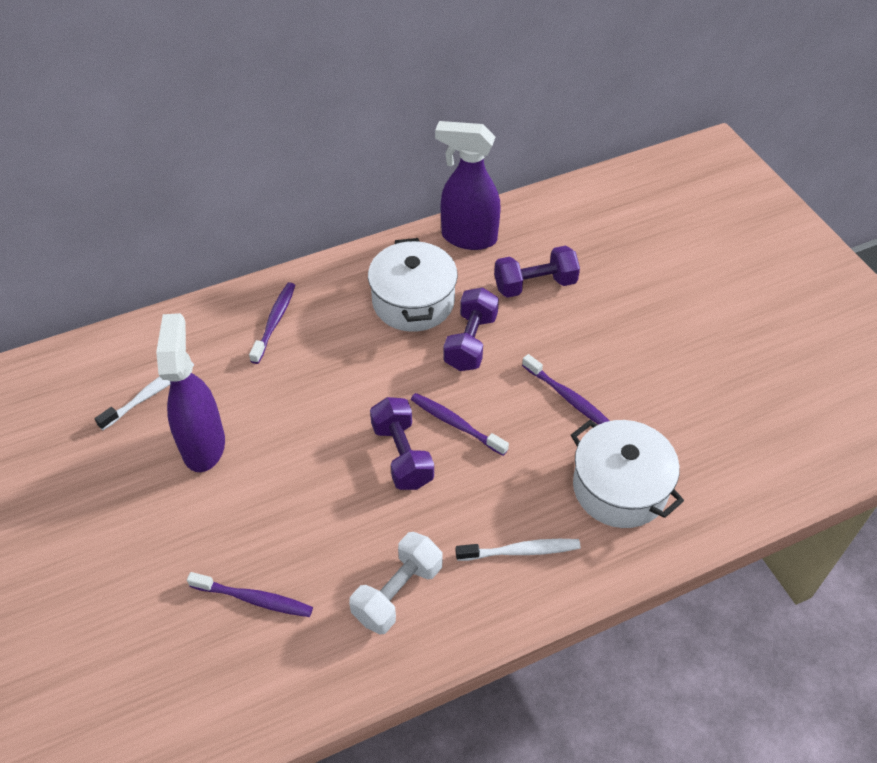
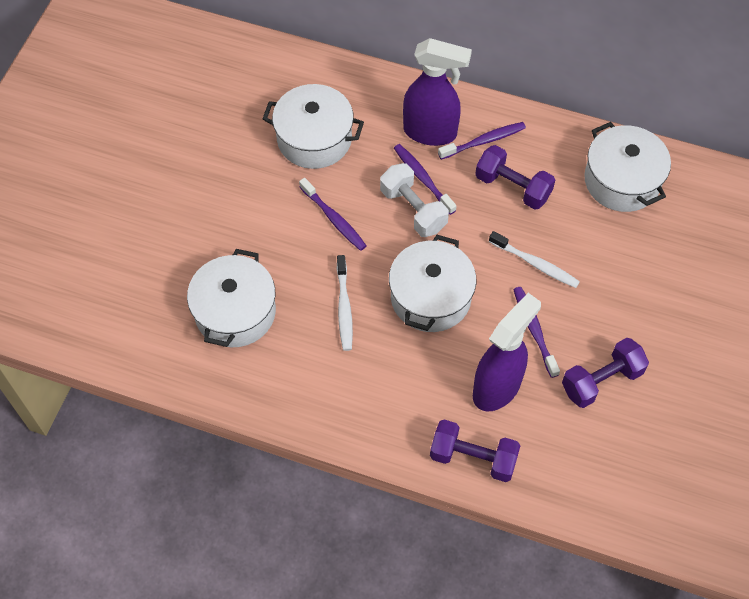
white pot: [368,238,458,332] [571,420,684,528] = 2 -> [187,249,276,347] [262,84,364,169] [389,235,476,332] [584,122,671,212] = 4

